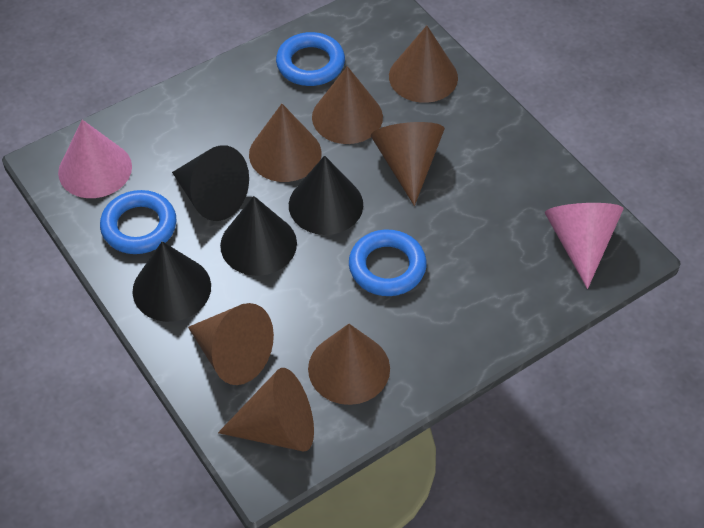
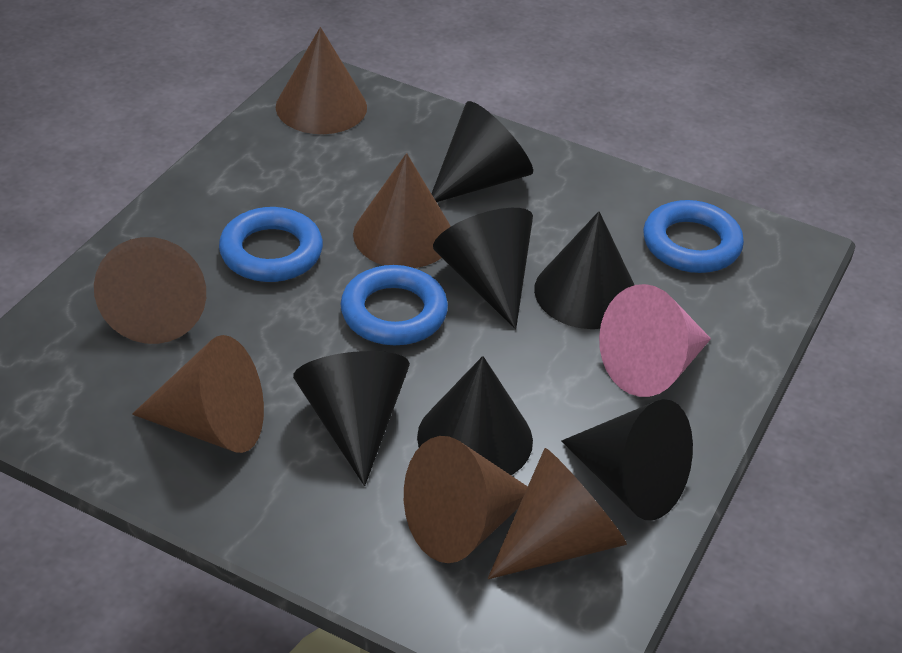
black cone: [132,241,211,322] [172,145,249,221] [220,196,297,276] [289,155,363,235] = 4 -> [293,351,410,486] [417,356,533,475] [431,101,533,202] [433,208,533,329] [534,211,634,329] [562,399,693,520] = 6
brown cone: [188,303,274,385] [218,368,314,451] [249,104,321,182] [308,324,390,405] [312,66,383,144] [371,122,445,206] [389,26,458,103] = 7 -> [94,237,206,344] [132,335,264,453] [276,27,367,134] [353,153,451,268] [404,436,528,563] [487,448,627,579] = 6
pink cone: [58,120,132,198] [545,203,623,289] = 2 -> [599,284,711,397] = 1

